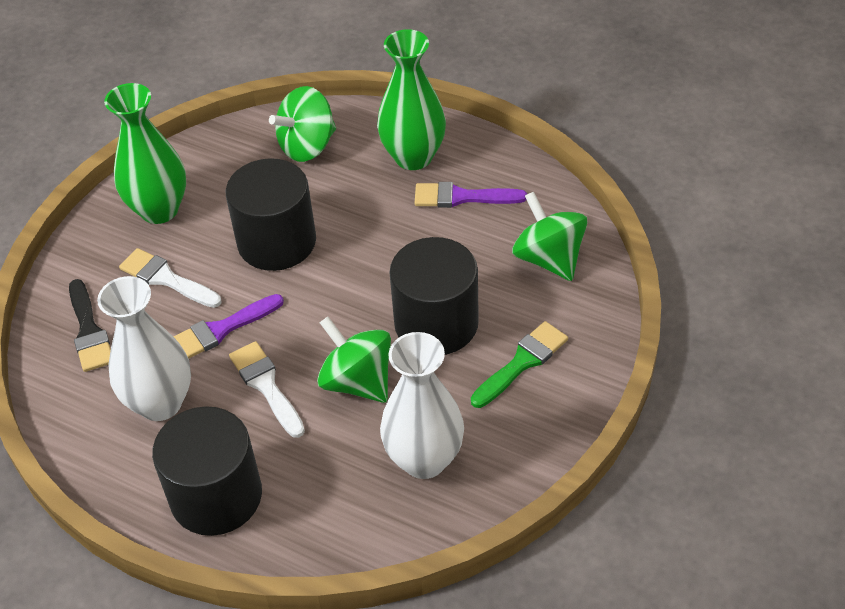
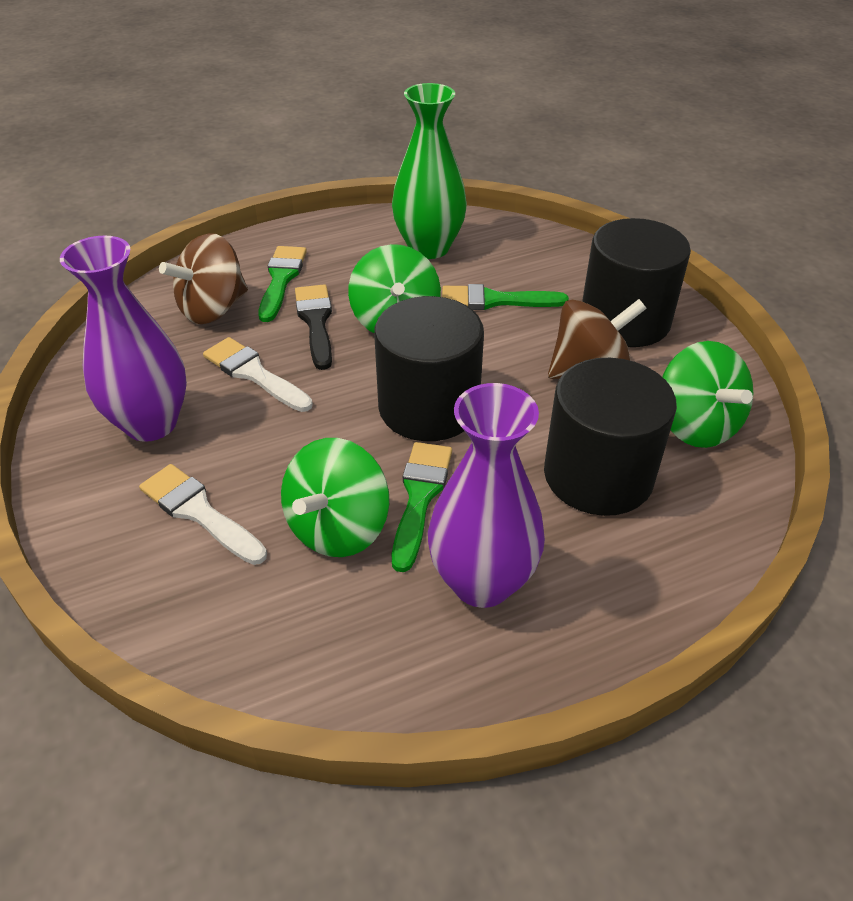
brown spinning top: none = 0 -> [159,233,248,324] [548,299,647,379] = 2
green brush: [471,321,568,408] = 1 -> [258,246,307,322] [392,442,452,572] [442,284,569,310] = 3
green vase: [104,83,186,224] [377,29,446,170] = 2 -> [392,83,467,259] = 1
purple brush: [173,294,284,359] [415,182,527,208] = 2 -> none = 0
purple vase: none = 0 -> [60,236,187,442] [428,383,545,608] = 2
white vase: [97,276,191,421] [380,332,464,479] = 2 -> none = 0

